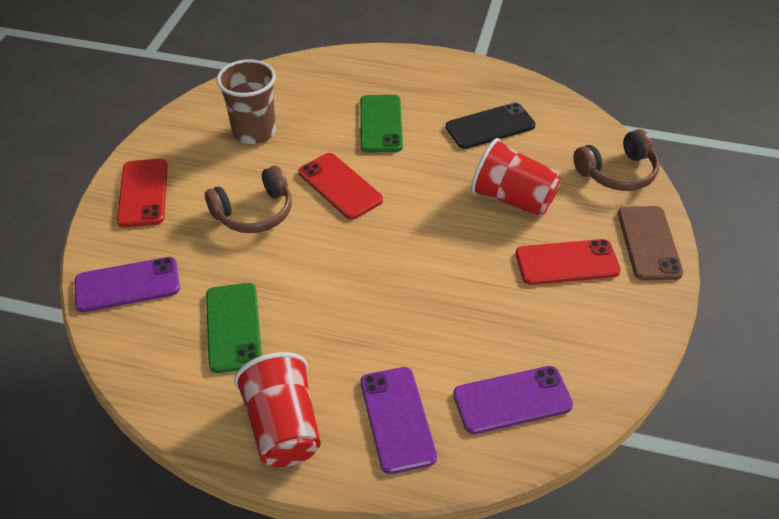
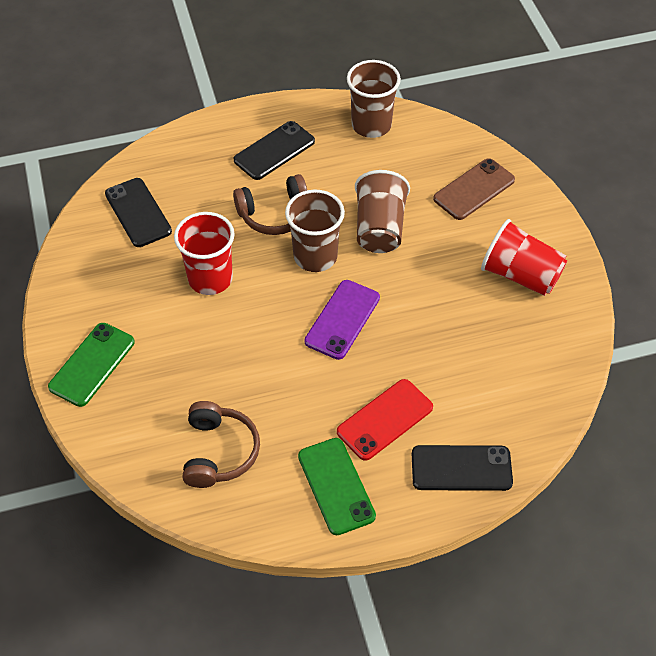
black phone: [446,103,535,149] = 1 -> [105,178,172,247] [234,121,315,180] [412,445,513,491] = 3
brown cup: [217,60,276,144] = 1 -> [285,190,345,272] [347,60,401,138] [355,170,410,253] = 3
purple phone: [75,257,180,312] [360,367,437,474] [453,366,573,434] = 3 -> [305,280,380,360] = 1
red phone: [117,159,168,227] [299,153,383,220] [516,239,621,285] = 3 -> [337,379,433,461] = 1

